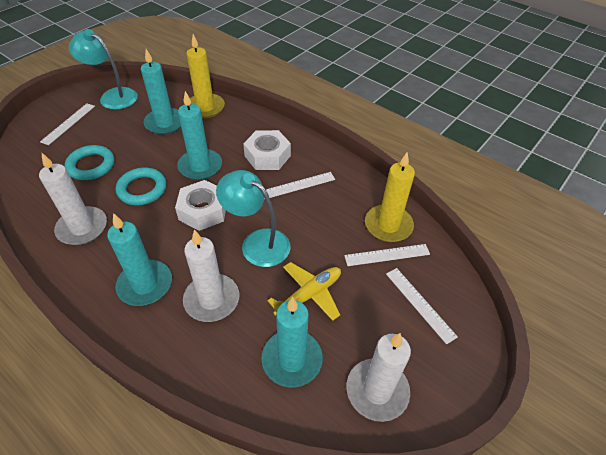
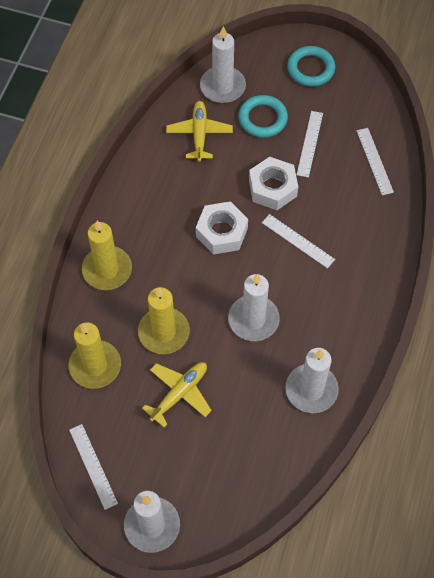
turquoise candle: [107,213,172,306] [141,49,181,135] [177,91,222,180] [262,297,323,387] = 4 -> none = 0
turquoise lamp: [69,29,138,110] [216,170,291,267] = 2 -> none = 0
white candle: [39,153,107,245] [183,230,240,322] [346,333,411,422] = 3 -> [124,491,180,553] [200,26,246,103] [228,274,280,341] [285,348,339,413] = 4
yellow candle: [186,34,225,118] [365,152,415,242] = 2 -> [69,322,121,389] [82,220,132,290] [138,287,190,354] = 3
yellow plane: [267,262,341,321] = 1 -> [142,362,212,427] [166,101,233,162] = 2

